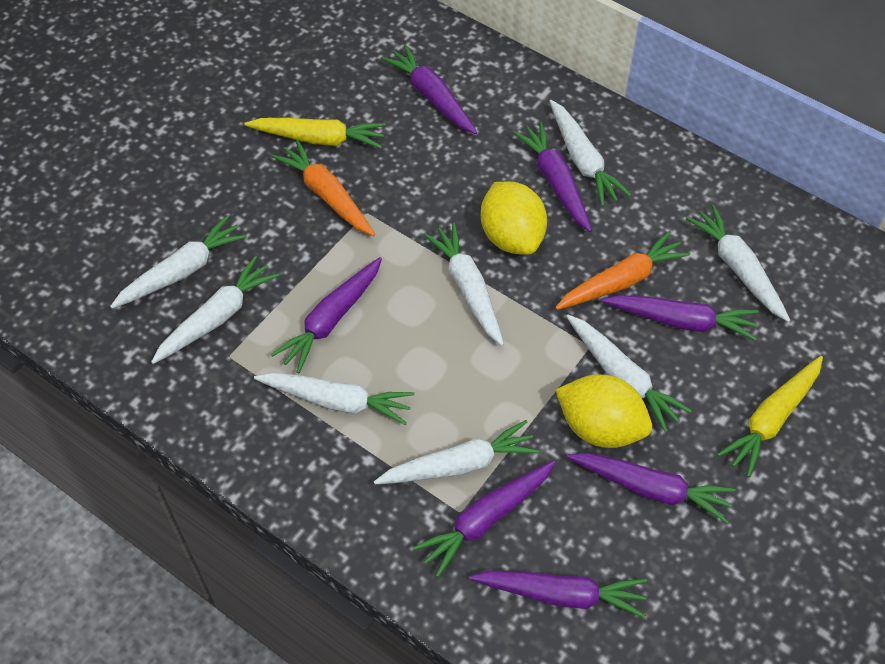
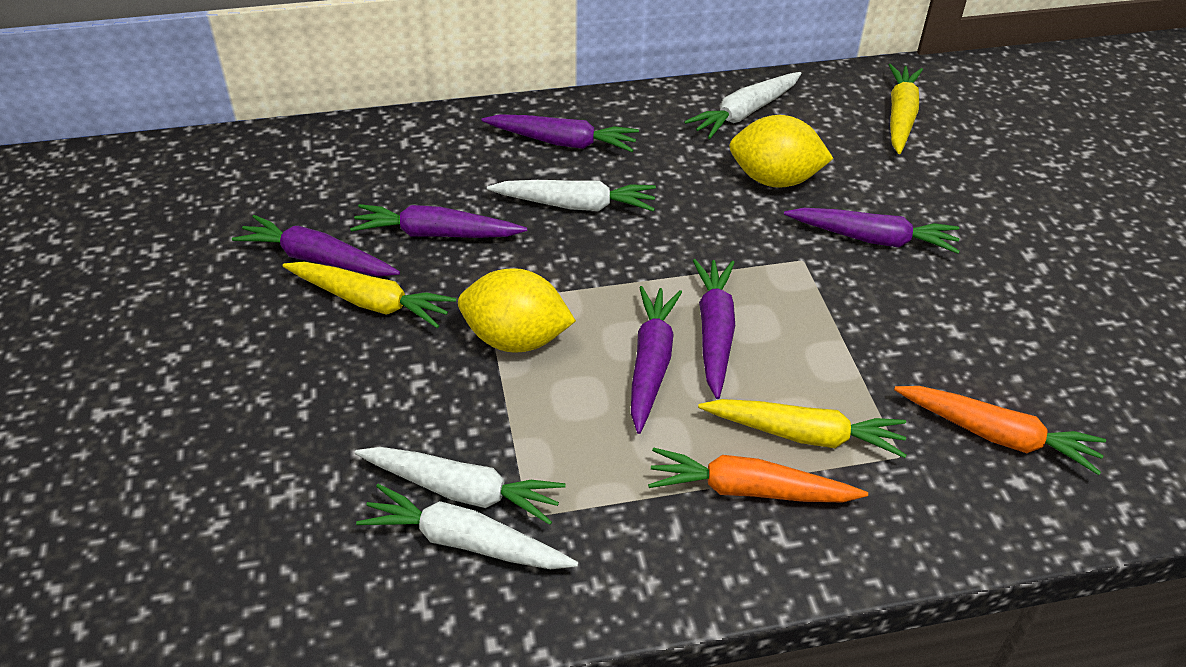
purple carrot: [271,257,382,373] [381,44,477,134] [413,460,556,577] [469,571,647,618] [512,122,592,232] [567,453,736,523] [601,295,759,340] = 7 -> [232,215,400,277] [350,204,527,238] [482,114,639,152] [631,286,682,434] [693,259,735,399] [784,208,960,254] = 6
white carrot: [110,215,247,309] [151,256,279,364] [254,373,414,425] [374,420,539,484] [423,223,504,346] [549,100,631,207] [566,315,692,433] [686,205,790,322] = 8 -> [355,447,566,525] [356,484,578,569] [487,180,656,211] [684,72,802,139] = 4
yellow carrot: [244,118,386,148] [717,356,823,477] = 2 -> [283,262,456,328] [698,399,906,458] [889,64,923,154] = 3

